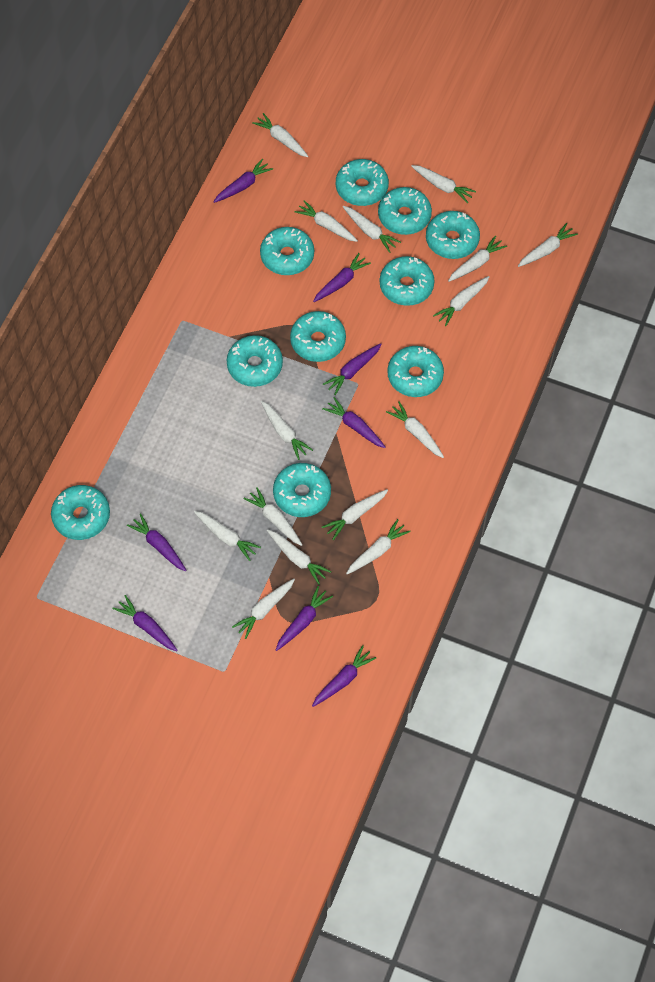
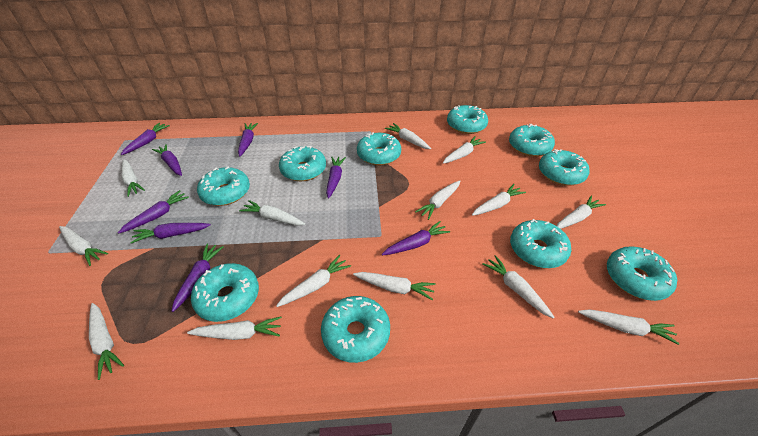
white carrot: [194,511,261,561] [232,579,295,639] [243,487,302,546] [252,113,308,157] [261,401,313,460] [267,530,332,585] [295,200,358,242] [322,489,388,540] [343,206,401,253] [346,519,411,574] [386,401,444,458] [412,165,476,203] [433,276,489,326] [448,235,507,282] [518,223,578,267] = 15 -> [59,226,108,266] [89,303,124,380] [122,159,145,197] [187,316,282,340] [239,200,305,225] [276,255,351,307] [353,272,436,300] [385,123,431,149] [415,180,460,220] [443,136,486,164] [472,184,526,216] [482,255,554,318] [557,196,606,229] [578,309,680,345] = 14

